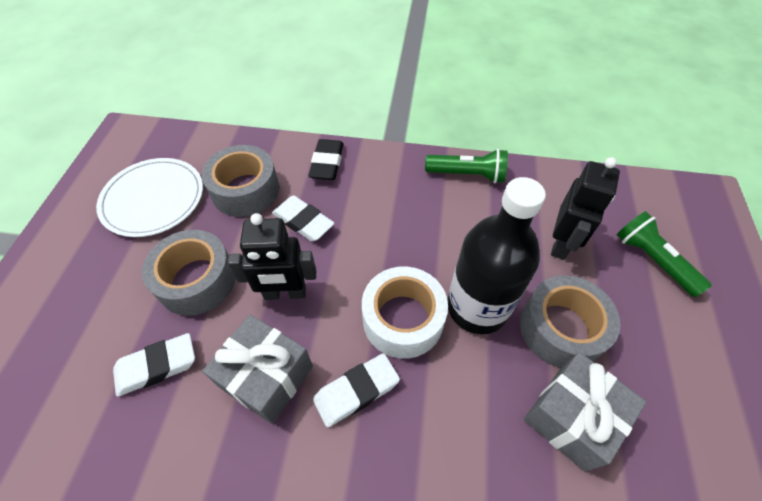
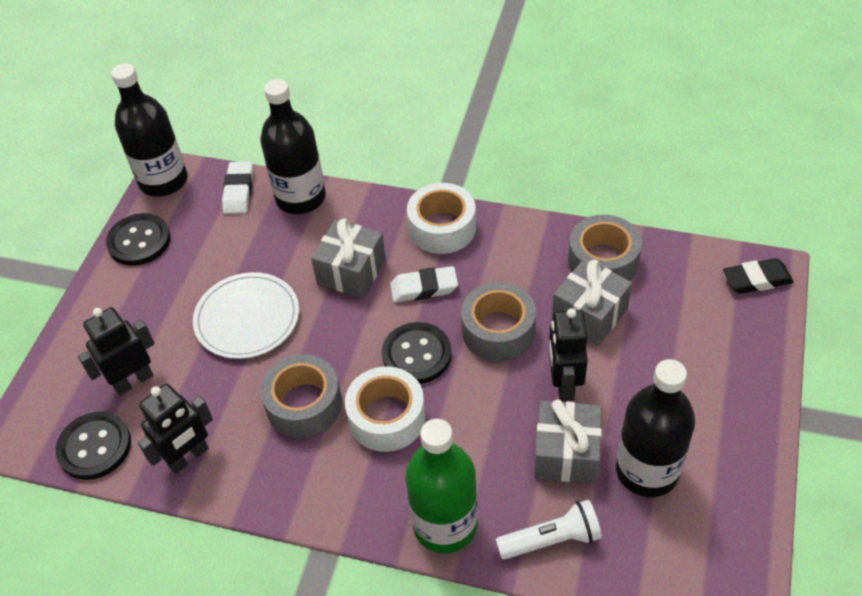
black bottle: [447,177,546,334] = 1 -> [111,64,187,197] [260,79,326,214] [616,359,695,497] = 3
black button: none = 0 -> [56,411,131,480] [106,213,170,266] [382,322,452,384] = 3
black robot: [228,213,316,300] [551,157,620,260] = 2 -> [78,307,155,396] [138,383,213,474] [548,308,588,401] = 3
green bottle: none = 0 -> [405,419,478,553] = 1
green flashlight: [425,149,508,183] [616,211,712,297] = 2 -> none = 0
grey gift: [202,315,313,424] [524,352,646,472] = 2 -> [311,219,386,298] [535,399,602,484] [552,258,632,345] = 3
white eraser: [113,333,195,397] [272,195,334,242] [313,353,400,427] = 3 -> [222,161,253,214] [390,266,458,303] = 2
white flashlight: none = 0 -> [496,500,602,560] = 1
white tape: [362,266,448,359] = 1 -> [345,366,426,452] [407,183,476,254] = 2

